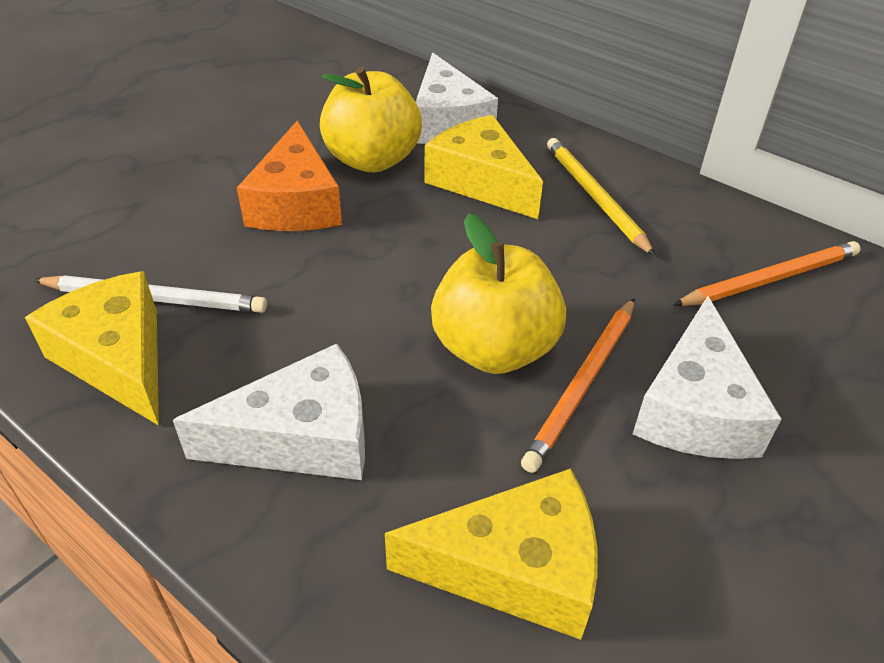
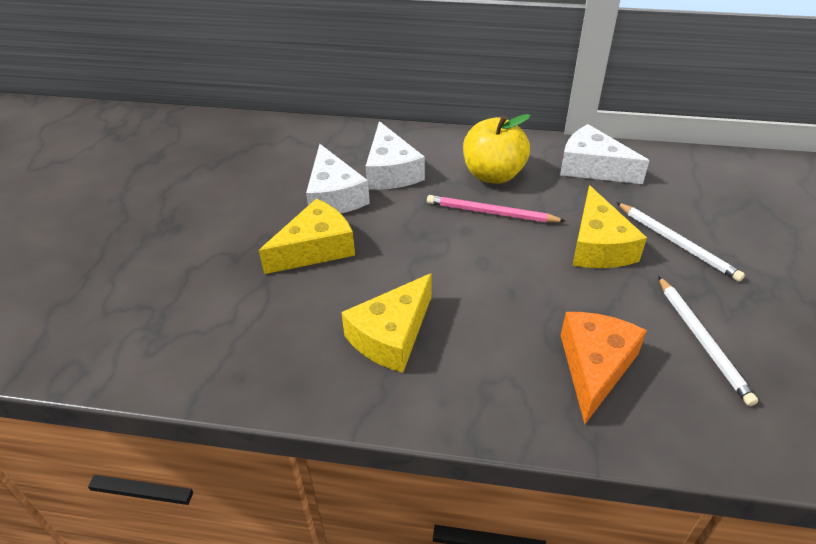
orange pencil: [521,298,635,473] [673,241,861,306] = 2 -> none = 0
pink pencil: none = 0 -> [427,195,565,223] = 1
white pencil: [33,275,267,313] = 1 -> [616,202,745,282] [658,276,758,406] = 2
yellow apple: [320,67,422,172] [431,214,566,374] = 2 -> [463,114,531,184] = 1
yellow pencil: [547,138,655,256] = 1 -> none = 0

